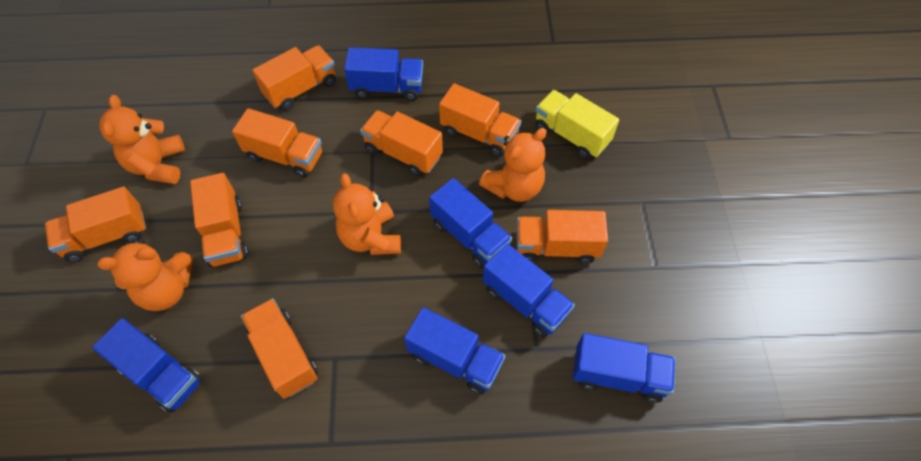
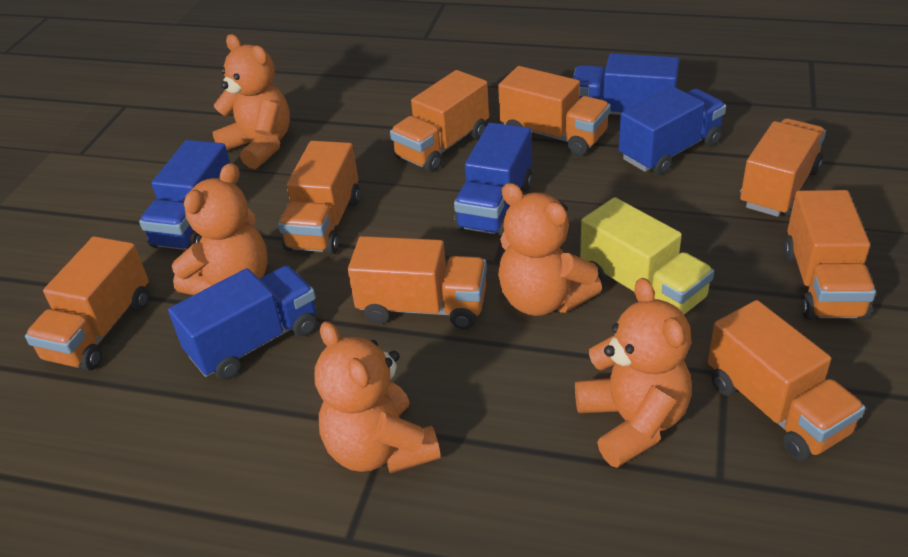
blue truck: [92,318,203,413] [344,47,423,101] [404,307,505,395] [429,178,512,269] [483,243,575,338] [573,333,675,403] = 6 -> [139,140,230,250] [168,266,317,380] [454,123,532,237] [573,53,679,115] [619,86,726,175] = 5
orange teddy bear: [97,239,193,311] [99,95,185,184] [333,173,401,255] [479,128,547,202] = 4 -> [172,163,268,295] [212,34,290,169] [315,321,441,474] [498,183,602,316] [575,278,692,468] = 5

